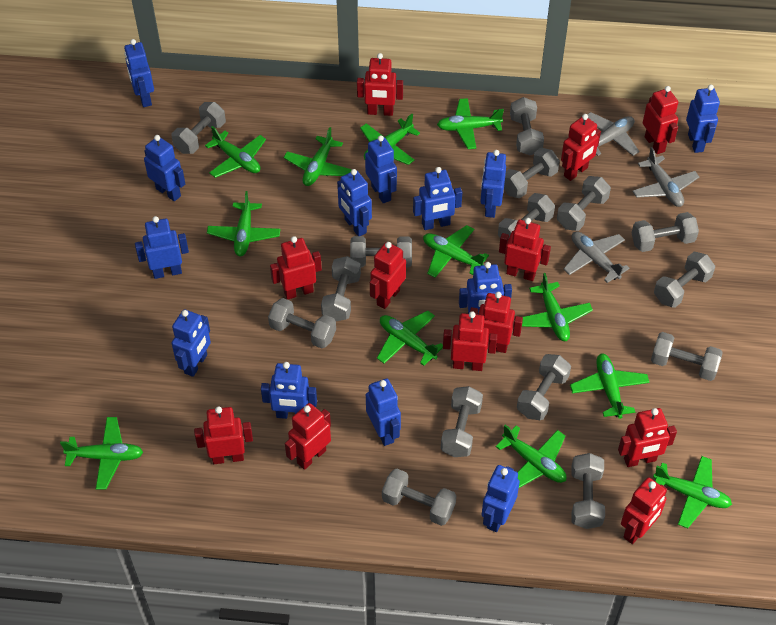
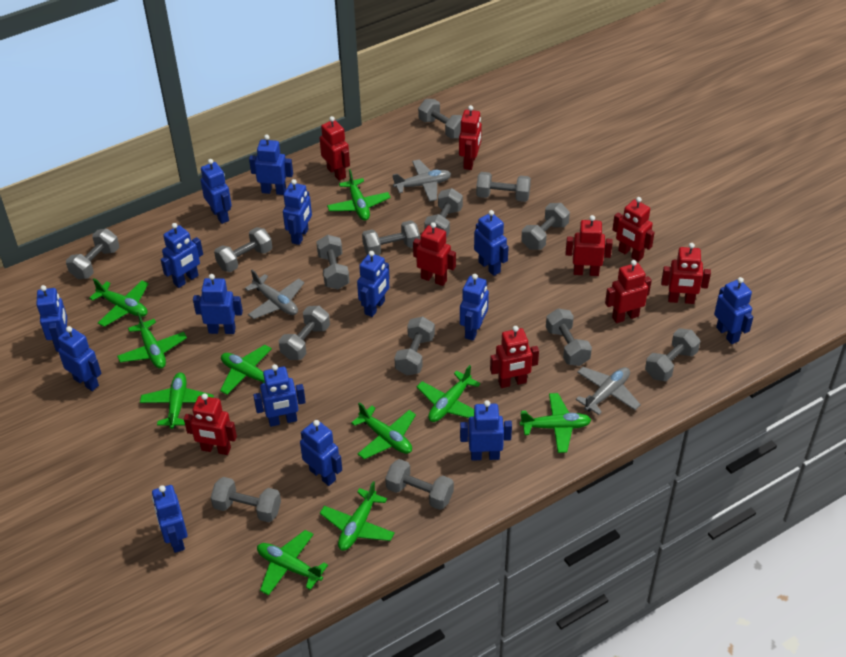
blue robot: [124,39,154,107] [135,216,189,279] [144,135,185,201] [171,309,211,377] [261,362,317,419] [337,169,372,236] [365,135,397,203] [366,379,401,446] [413,167,462,230] [459,262,512,314] [480,150,506,218] [482,465,520,532] [686,85,720,153] = 13 -> [36,285,67,352] [58,326,102,391] [152,485,188,553] [161,223,203,288] [193,274,243,334] [201,159,232,224] [249,135,293,195] [253,364,306,427] [283,179,312,245] [300,420,342,486] [357,251,390,317] [460,274,489,341] [460,400,512,461] [474,210,509,276] [714,277,753,344] = 15
green plane: [60,417,143,490] [205,126,266,178] [207,191,280,256] [284,127,352,186] [360,114,420,165] [377,311,443,366] [423,225,489,278] [437,98,504,149] [496,425,567,488] [522,273,593,341] [570,354,650,419] [653,456,732,528] = 12 -> [89,279,148,327] [117,312,187,369] [140,372,214,429] [220,345,272,395] [257,530,328,595] [320,481,395,551] [327,169,390,221] [351,402,416,459] [417,365,480,422] [520,393,591,453] = 10
grey dumbbell: [172,102,226,154] [268,298,336,349] [321,256,361,321] [350,236,412,268] [382,469,456,526] [441,386,483,457] [498,193,555,237] [504,148,560,198] [510,97,544,155] [517,354,571,420] [557,176,611,231] [571,453,605,529] [632,212,699,252] [651,332,723,381] [654,252,715,308] = 15 -> [66,229,119,279] [211,477,281,522] [214,227,272,272] [279,306,330,360] [316,235,350,289] [362,220,420,256] [385,459,454,510] [394,317,435,375] [418,99,462,139] [424,188,463,238] [476,172,531,202] [521,203,570,250] [546,308,592,366] [645,328,700,381] = 14
red robot: [194,406,253,464] [270,236,322,300] [285,403,331,470] [357,53,403,116] [370,242,406,309] [443,311,497,371] [470,292,523,353] [499,218,551,281] [561,114,601,181] [618,408,677,467] [621,477,667,544] [643,86,678,154] = 12 -> [184,393,237,455] [320,116,350,181] [413,222,456,286] [459,105,482,170] [490,326,539,388] [566,215,613,276] [605,260,652,323] [612,197,655,262] [661,243,711,304] = 9

